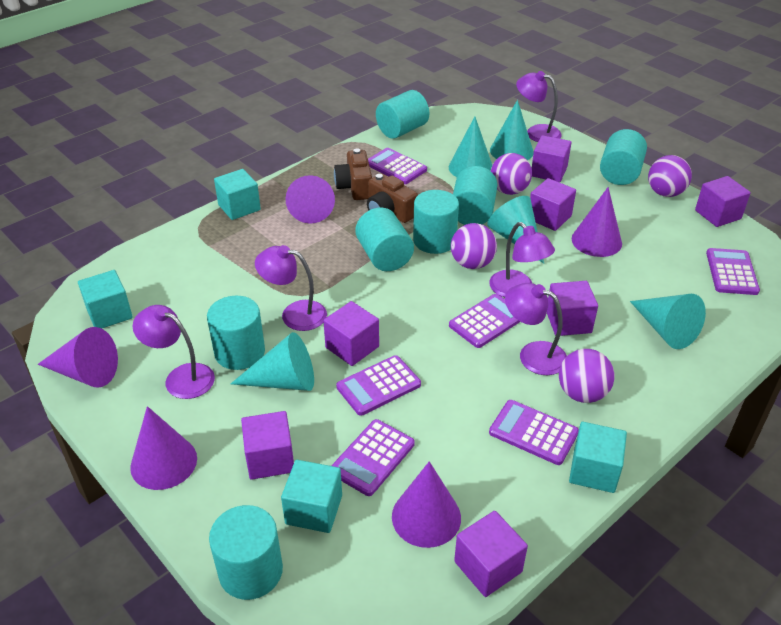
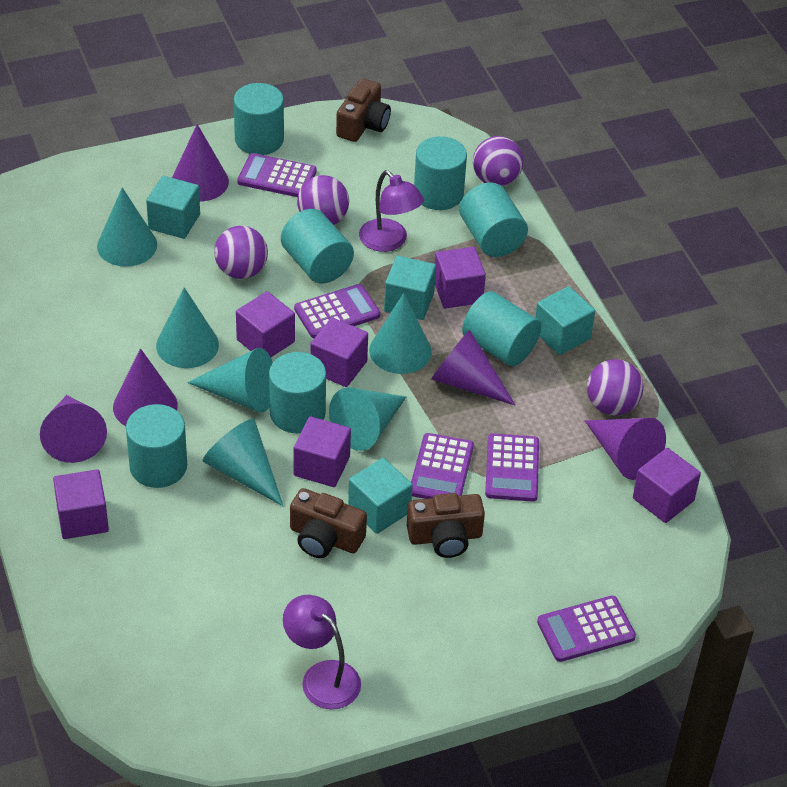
brown camera: [334,148,372,200] [367,173,418,223] = 2 -> [290,488,367,558] [336,78,391,142] [407,493,485,558] = 3
purple calculator: [331,419,415,496] [336,355,421,416] [368,148,427,184] [449,294,520,348] [489,400,579,465] [706,248,760,295] = 6 -> [238,153,317,197] [294,284,380,338] [411,433,474,499] [485,433,539,502] [537,596,636,662] = 5
purple cube: [241,411,294,479] [323,301,379,366] [454,511,528,597] [530,178,576,231] [532,135,572,182] [547,281,598,336] [695,176,751,227] = 7 -> [53,469,109,539] [236,291,295,357] [294,416,351,487] [310,317,368,387] [435,247,486,309] [633,448,701,523] = 6
purple lamp: [133,305,215,399] [255,245,327,331] [489,222,555,297] [505,283,567,375] [516,71,562,142] = 5 -> [283,595,361,709] [359,170,424,252] = 2
turquoise cone: [231,332,314,391] [449,117,492,177] [487,196,544,263] [490,100,534,160] [630,294,706,349] = 5 -> [97,187,157,267] [156,287,219,368] [187,348,273,413] [203,419,284,507] [329,387,406,451] [369,293,432,374] = 6

